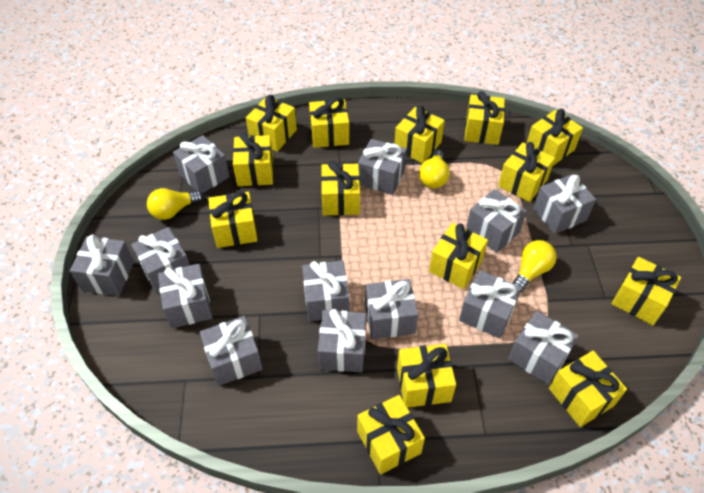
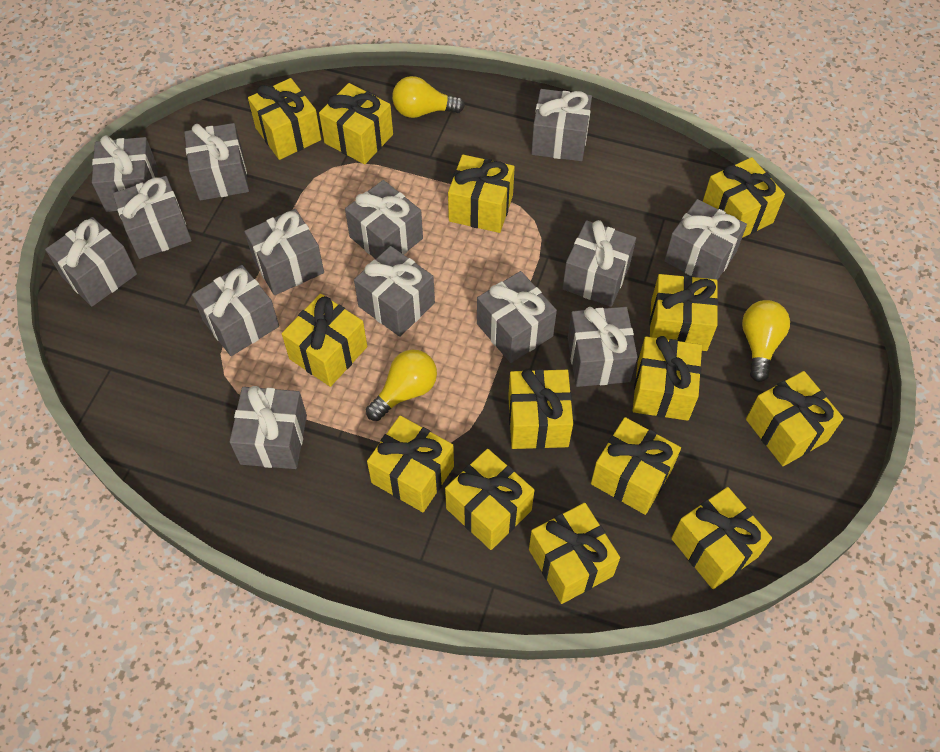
grey gift: [70,235,134,296] [131,227,190,294] [158,264,213,328] [173,135,230,194] [200,316,263,386] [302,260,350,322] [318,309,366,372] [358,139,407,195] [365,279,418,339] [459,270,522,338] [466,189,527,253] [508,311,579,385] [533,174,596,234] = 13 -> [45,217,137,307] [92,135,158,212] [113,176,192,259] [184,123,249,200] [192,265,279,356] [230,386,307,469] [244,209,324,295] [345,180,423,259] [354,246,435,337] [477,271,557,363] [531,89,592,161] [562,220,636,307] [568,307,637,387] [664,199,747,280] = 14

